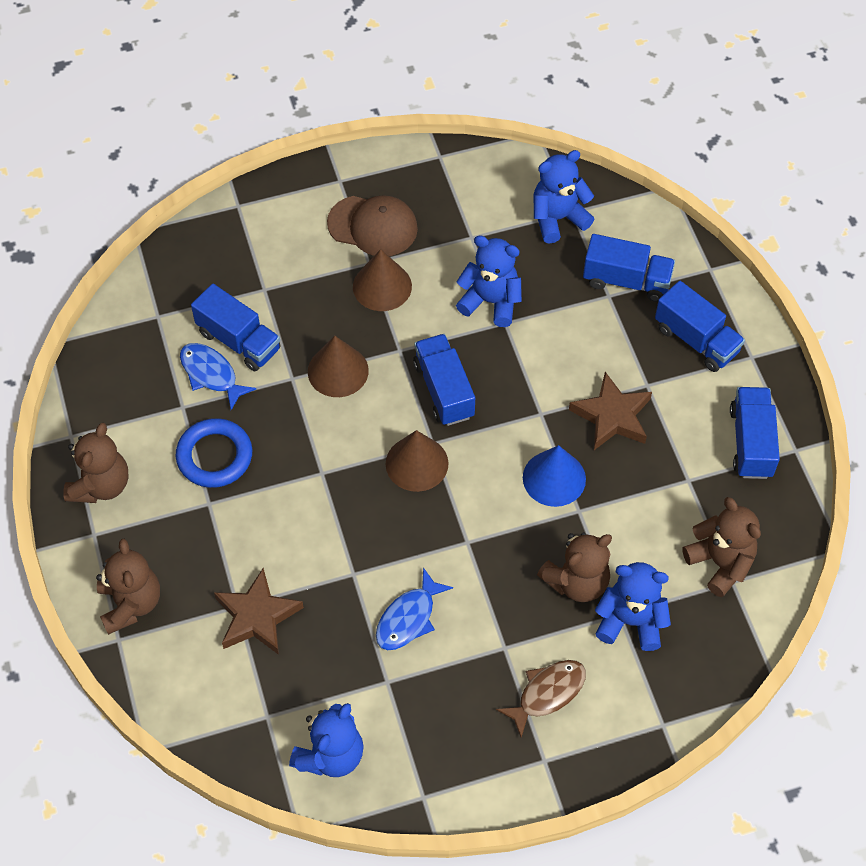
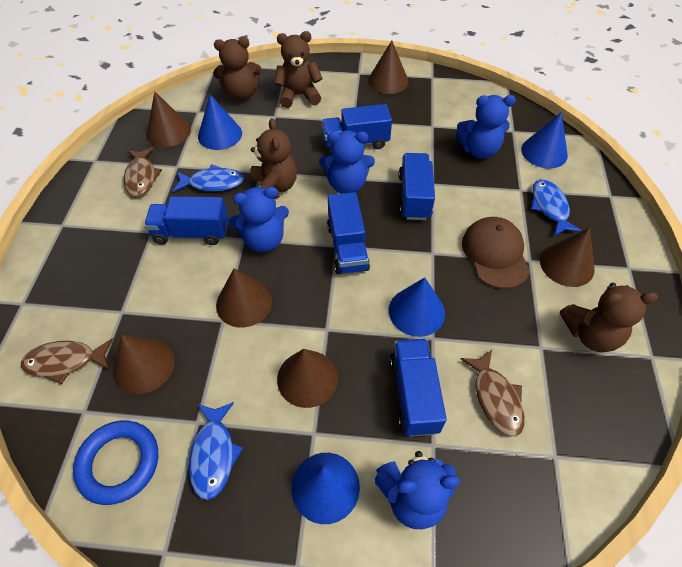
blue cone: [523,445,586,507] = 1 -> [198,94,242,150] [291,453,360,524] [389,277,445,337] [521,112,568,168] = 4
blue fish: [180,343,256,410] [376,567,453,650] = 2 -> [173,165,244,192] [189,402,243,500] [531,179,582,236] = 3
brown cone: [308,336,369,397] [353,249,412,311] [386,430,448,492] = 3 -> [113,335,175,394] [146,92,191,147] [216,268,272,327] [277,349,338,408] [368,40,409,94] [540,228,594,287] = 6
brown fish: [496,660,586,738] = 1 -> [21,338,113,384] [124,147,162,197] [461,350,525,436] = 3
brown star: [214,568,304,655] [569,372,652,450] = 2 -> none = 0

